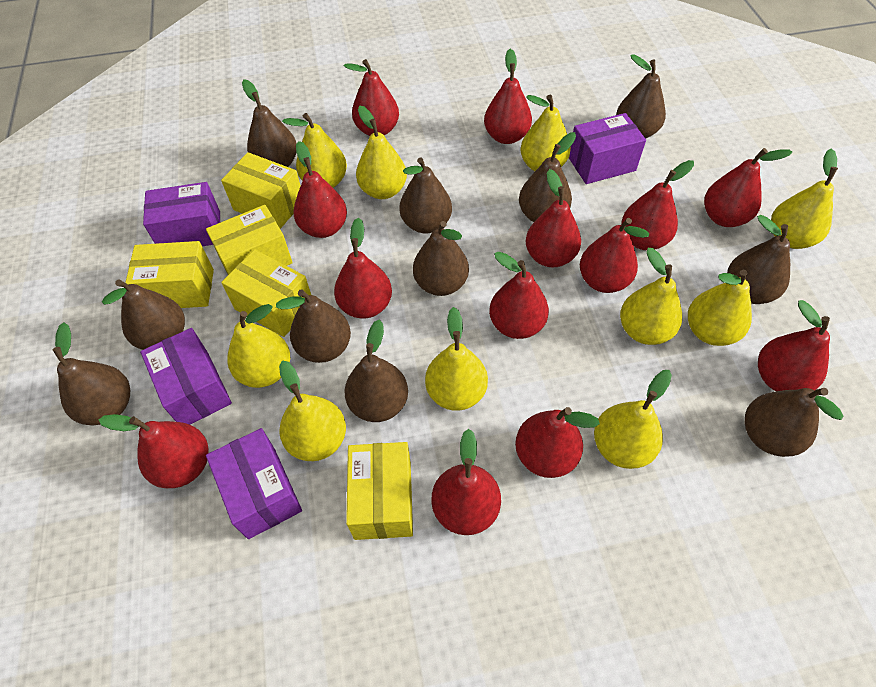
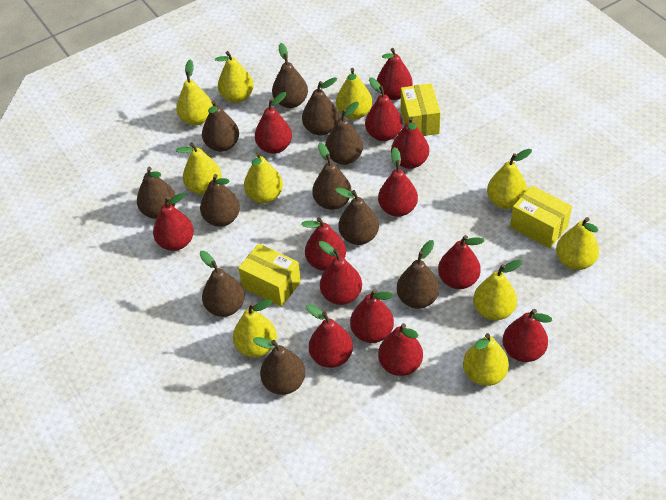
purple box: [140,328,232,425] [143,182,220,246] [206,428,302,539] [569,113,646,184] = 4 -> none = 0
yellow box: [125,241,214,308] [206,205,293,275] [221,152,301,229] [221,249,311,337] [346,442,413,540] = 5 -> [238,243,301,307] [401,83,441,136] [510,185,572,248] = 3

